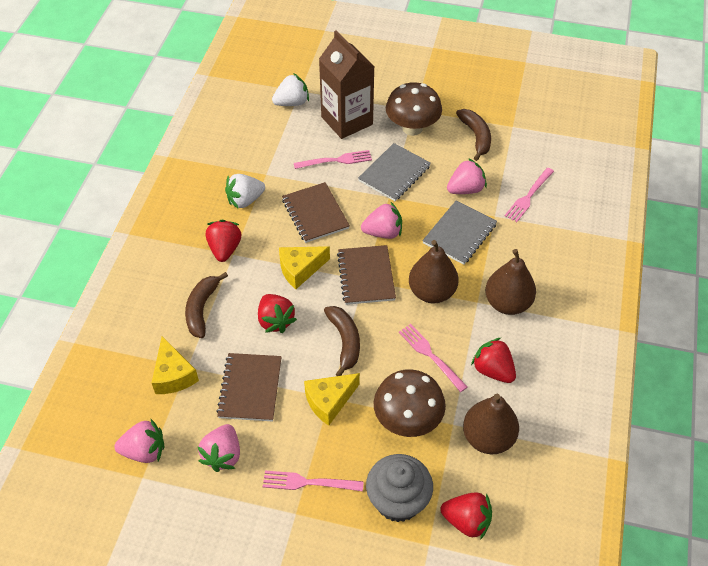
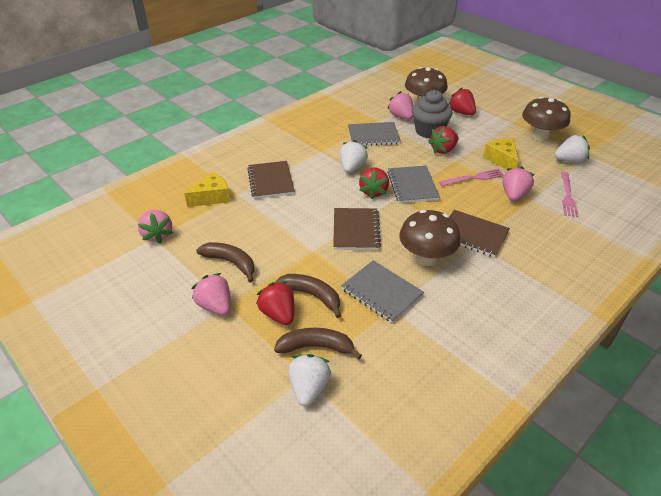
brown carton: [319,30,374,139] = 1 -> none = 0
brown mushroom: [374,369,446,437] [386,82,442,136] = 2 -> [399,210,461,266] [405,67,448,103] [522,97,571,141] = 3
brown pear: [409,240,459,303] [463,394,519,454] [485,249,536,315] = 3 -> none = 0
grey notebook: [358,143,431,201] [422,201,497,265] = 2 -> [341,260,424,323] [348,122,401,146] [387,166,440,203] = 3
pink fork: [263,471,364,491] [294,150,372,169] [399,324,468,392] [505,168,554,222] = 4 -> [439,169,504,186] [561,172,578,217] = 2
white strawberry: [225,174,265,208] [272,73,309,106] = 2 -> [288,354,331,406] [340,140,368,173] [554,135,590,163] = 3
yellow cheese: [152,336,199,394] [279,246,330,289] [304,373,360,426] = 3 -> [184,172,230,207] [483,139,519,170] = 2

